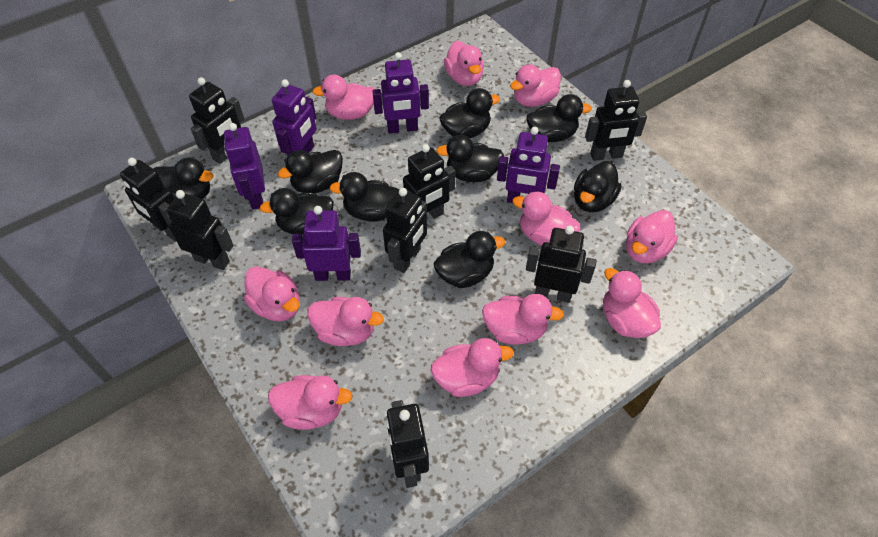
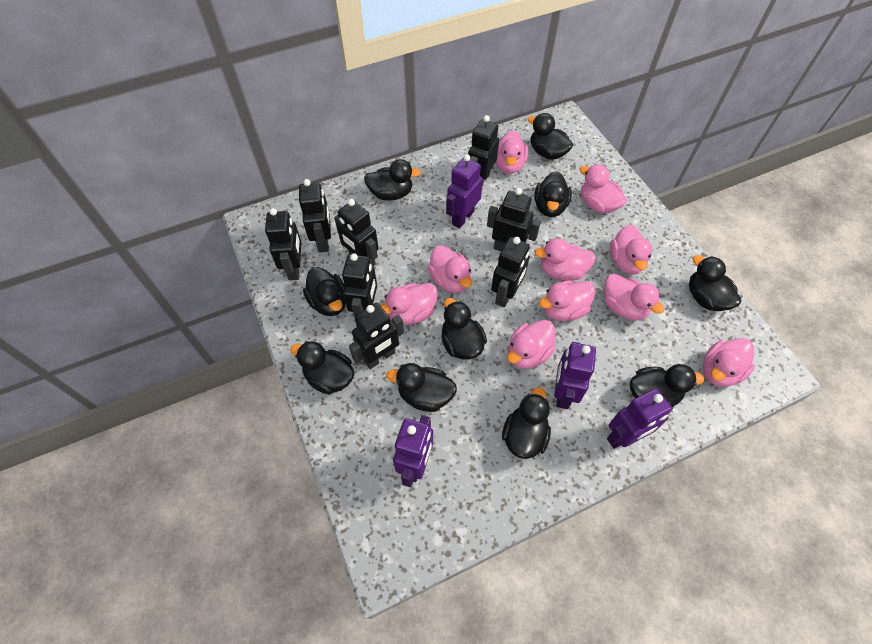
black duck: [153,158,214,199] [259,188,334,235] [278,150,343,193] [329,172,399,222] [434,231,505,288] [436,135,504,182] [439,88,500,138] [526,94,592,142] [574,161,622,212] = 9 -> [290,341,354,394] [303,267,346,316] [364,159,421,200] [386,363,457,412] [441,298,487,359] [502,387,551,459] [528,113,573,160] [534,171,572,217] [630,364,704,407] [689,255,741,311] = 10
pink duck: [244,266,300,321] [268,375,352,430] [307,297,384,346] [312,75,375,120] [431,338,514,397] [444,41,484,86] [482,294,564,345] [510,64,561,107] [512,192,580,246] [603,268,661,338] [626,210,678,263] = 11 -> [380,283,438,325] [428,245,472,293] [496,130,528,174] [507,320,556,369] [534,238,596,281] [539,280,596,321] [580,164,627,213] [604,274,664,321] [610,224,652,275] [703,338,755,387] = 10
purple robot: [224,123,265,210] [272,79,317,156] [292,206,361,281] [372,52,429,134] [497,127,560,203] = 5 -> [393,415,433,487] [446,154,483,228] [554,342,596,409] [607,389,673,449] = 4

